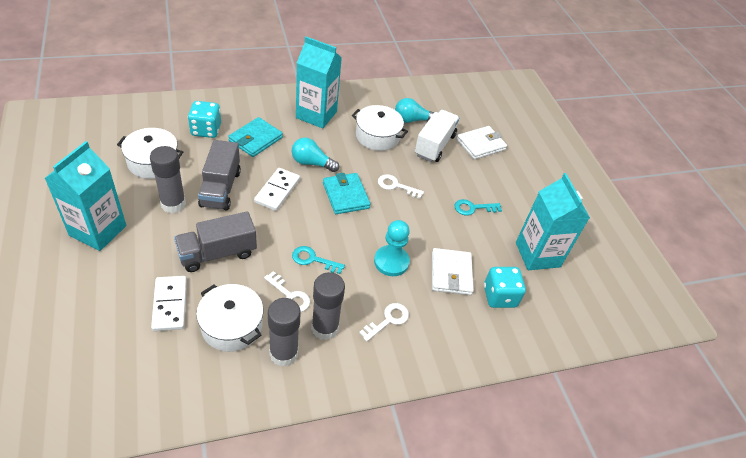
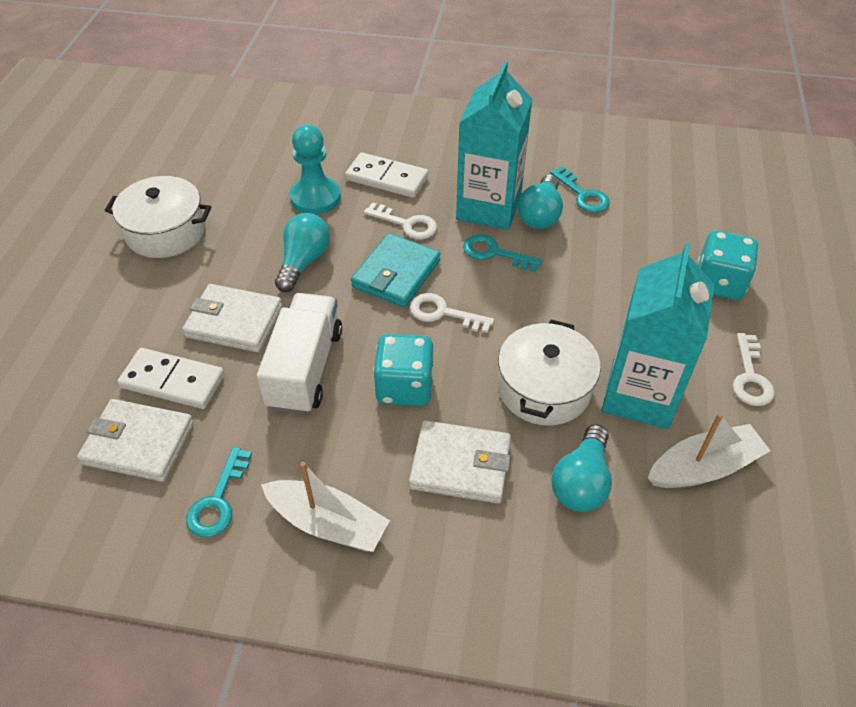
grey glue stick: [150,146,186,213] [268,298,301,367] [311,272,345,340] = 3 -> none = 0
grey truck: [174,211,257,272] [198,140,241,211] = 2 -> none = 0
turquoise carton: [45,141,126,251] [296,37,342,129] [516,173,590,270] = 3 -> [456,61,532,230] [602,243,715,429] = 2
turquoise key: [292,246,345,274] [454,199,502,216] = 2 -> [186,447,252,537] [463,234,542,272] [550,166,610,213] = 3
turquoise light bulb: [292,138,339,172] [395,98,434,123] = 2 -> [275,213,330,292] [518,175,563,229] [551,424,612,512] = 3
turquoise wallet: [228,117,283,157] [323,173,371,214] = 2 -> [351,233,440,307] = 1
white boat: none = 0 -> [261,462,390,552] [648,413,770,488] = 2
white pot: [117,128,183,179] [196,284,264,352] [352,105,408,151] = 3 -> [105,176,211,258] [498,319,601,426] = 2
white wallet: [432,248,474,295] [457,126,507,160] = 2 -> [77,399,194,482] [182,284,282,352] [409,420,511,504] = 3

